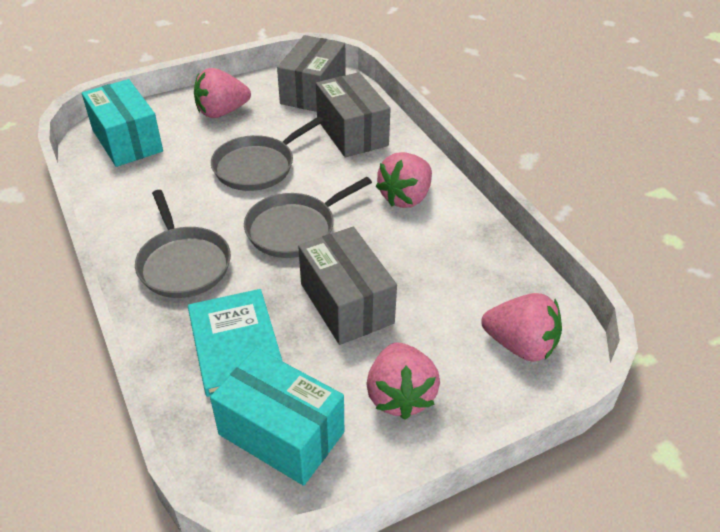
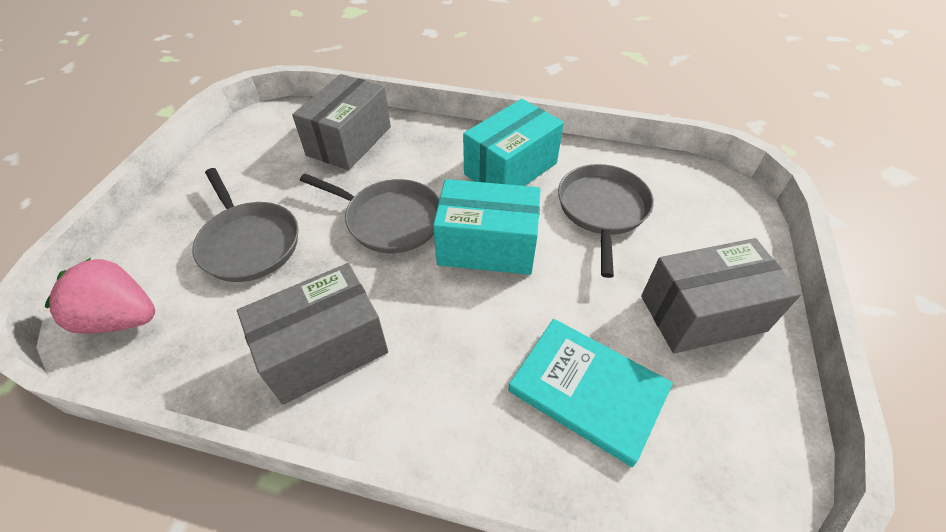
pink strawberry: [194,68,251,118] [366,342,440,420] [376,152,432,208] [481,293,562,362] = 4 -> [45,258,155,334] = 1

